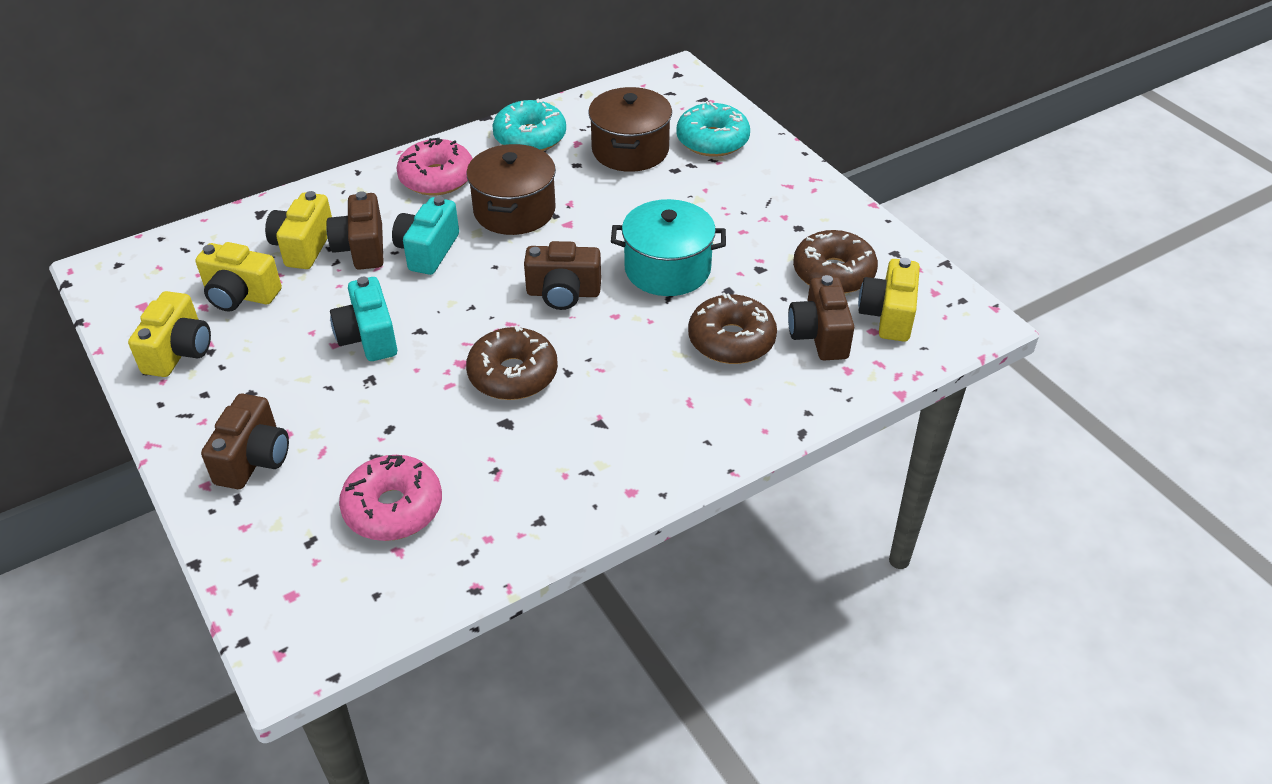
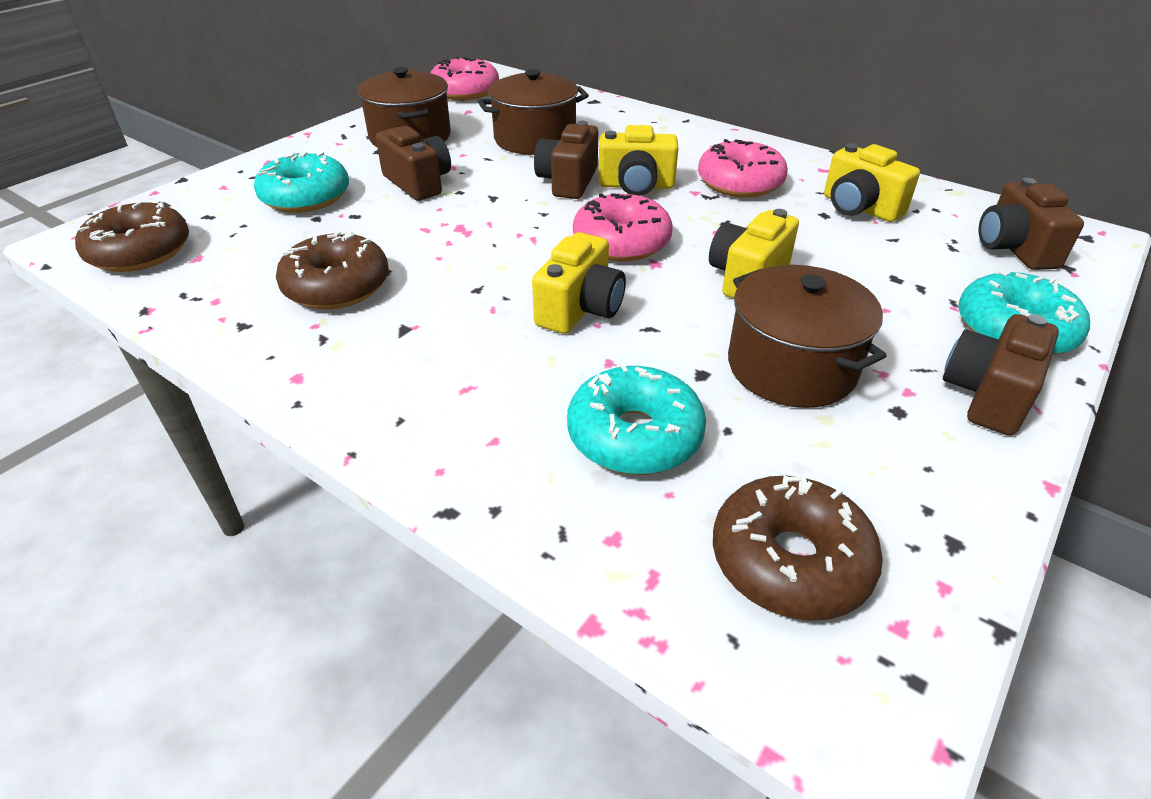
brown pot: [466,144,556,235] [588,87,672,172] = 2 -> [357,67,451,147] [478,69,589,155] [728,265,886,408] = 3
pink donut: [339,455,442,541] [396,138,473,195] = 2 -> [430,56,499,100] [573,193,672,262] [698,139,788,198] = 3
turquoise camera: [330,277,397,361] [392,196,459,275] = 2 -> none = 0
turquoise donut: [492,99,566,151] [677,101,750,157] = 2 -> [254,151,349,213] [567,363,706,475] [958,270,1090,356] = 3
turquoise pot: [611,199,726,296] = 1 -> none = 0

